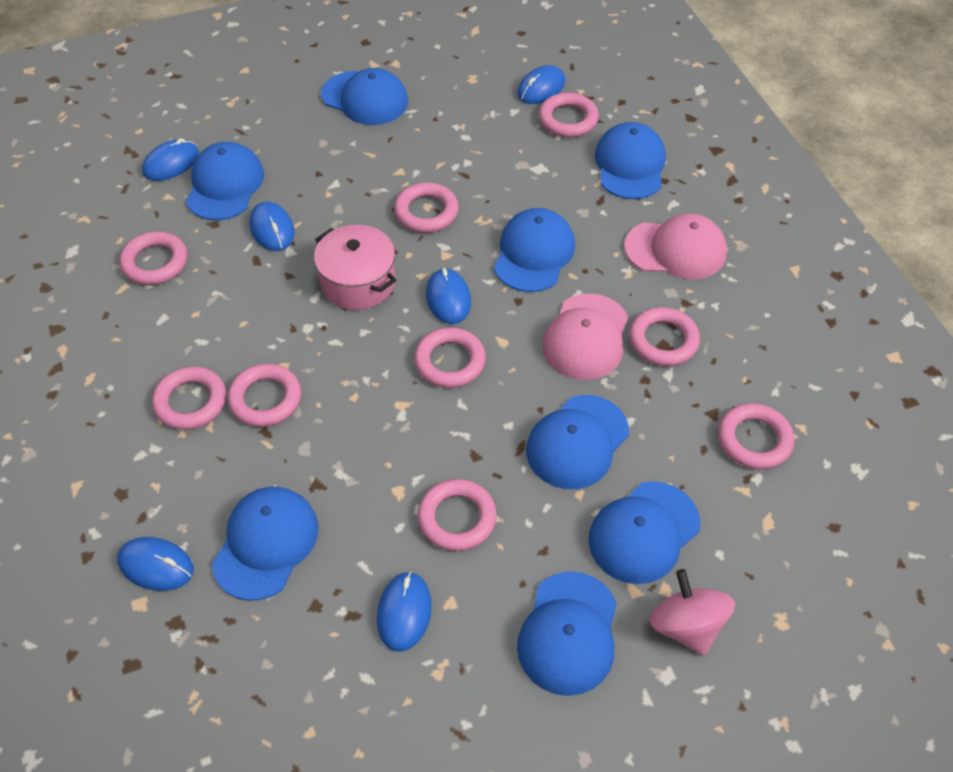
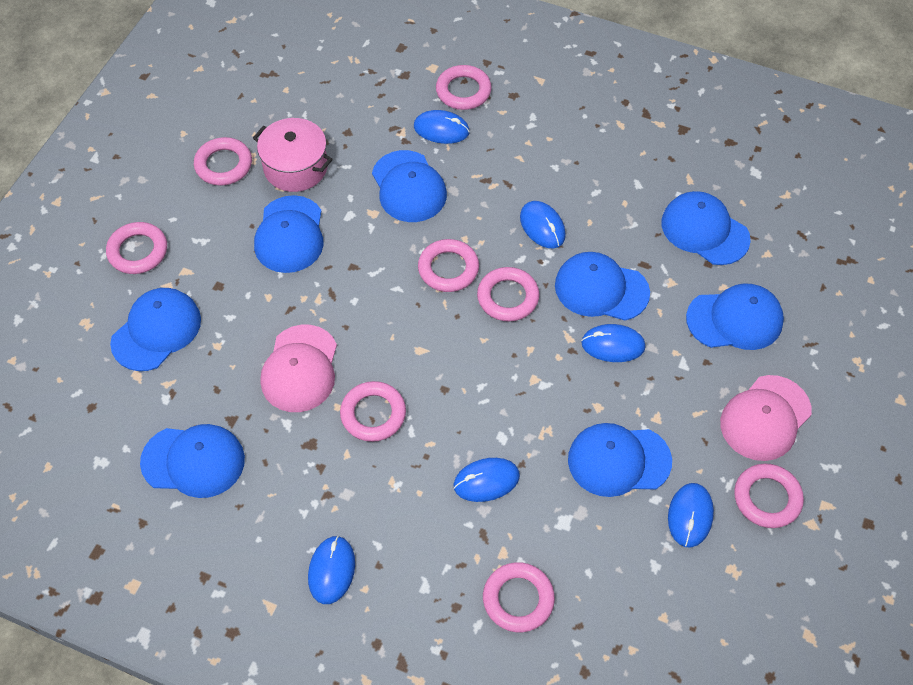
pink ring: [120,231,187,285] [152,366,226,430] [227,364,301,427] [394,183,459,233] [414,327,486,388] [418,479,497,551] [539,93,599,137] [629,307,700,366] [718,403,794,469] = 9 -> [106,222,167,274] [194,137,252,186] [340,381,406,442] [418,239,479,292] [436,65,492,110] [477,267,540,321] [483,562,555,632] [734,463,804,528] = 8
pink spinning top: [649,569,735,656] = 1 -> none = 0

